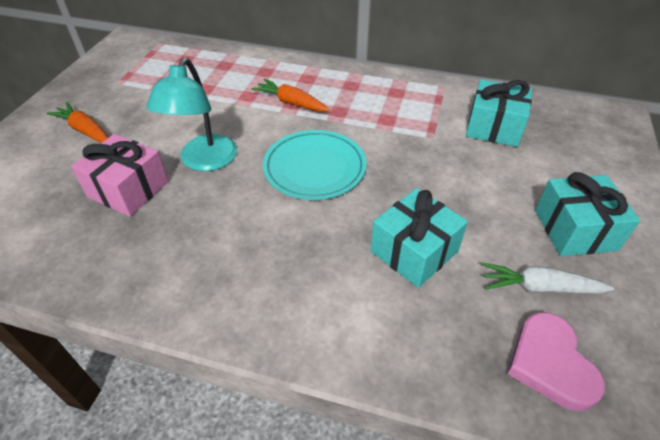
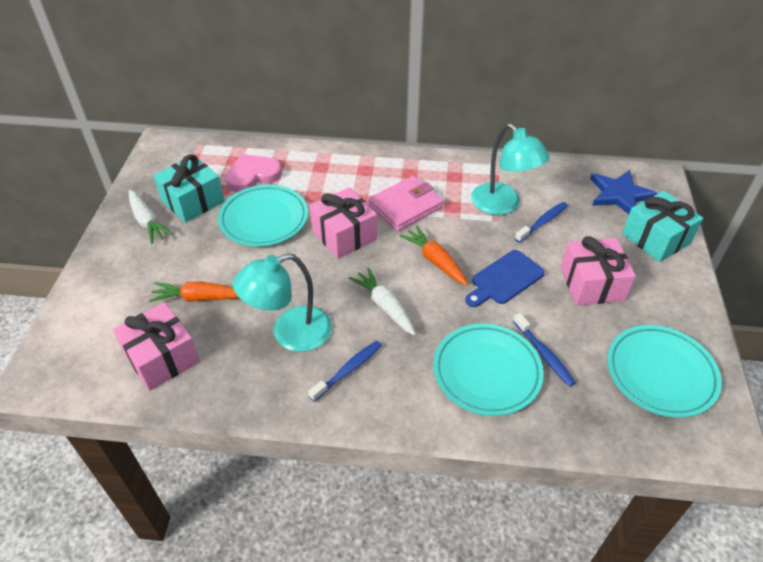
blue cutting board: none = 0 -> [465,250,545,307] = 1
blue star: none = 0 -> [590,170,658,214] = 1
blue toothbrush: none = 0 -> [308,341,382,402] [513,313,576,387] [515,202,568,243] = 3
pink gift: [71,134,168,217] = 1 -> [113,302,200,391] [310,187,377,259] [561,236,636,306] = 3
pink wallet: none = 0 -> [368,176,444,231] = 1
turquoise gift: [370,188,468,288] [466,79,532,147] [535,172,640,256] = 3 -> [153,154,225,223] [622,191,703,262] = 2
turquoise lamp: [146,58,237,171] = 1 -> [233,253,332,352] [471,124,550,215] = 2
turquoise plate: [263,130,367,200] = 1 -> [218,185,308,247] [433,324,544,416] [607,325,722,418] = 3
white carrot: [482,263,614,294] = 1 -> [129,190,173,244] [349,267,416,336] = 2

